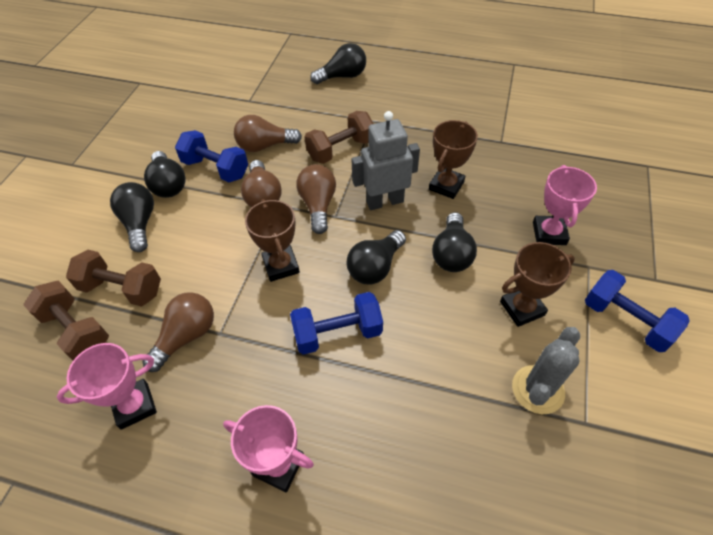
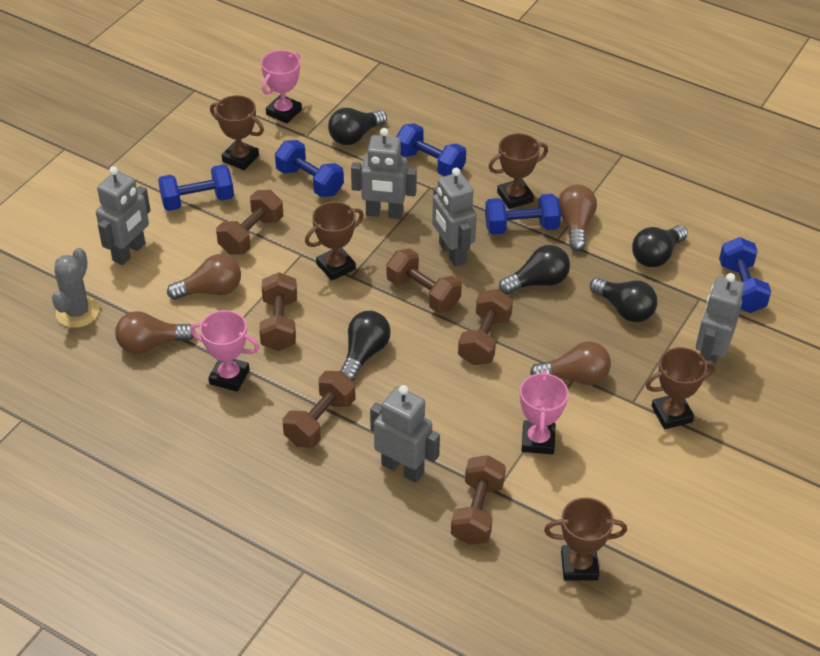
blue dumbbell: [175,130,248,182] [290,292,383,355] [585,270,690,352] = 3 -> [158,165,234,211] [275,140,344,197] [396,123,466,176] [485,194,561,235] [719,237,771,313] = 5
brown dumbbell: [23,281,109,360] [66,250,161,307] [305,111,374,164] = 3 -> [216,190,283,255] [259,272,297,351] [283,371,356,448] [387,249,462,313] [451,455,506,545] [458,289,513,365] = 6
brown trophy: [245,199,300,282] [429,120,478,199] [500,242,575,327] = 3 -> [210,95,264,170] [305,202,364,281] [489,133,548,209] [544,497,627,581] [646,347,716,429] = 5
grey robot: [352,111,420,210] = 1 -> [96,166,151,265] [351,128,417,219] [370,385,440,483] [432,168,477,266] [696,273,744,372] = 5

